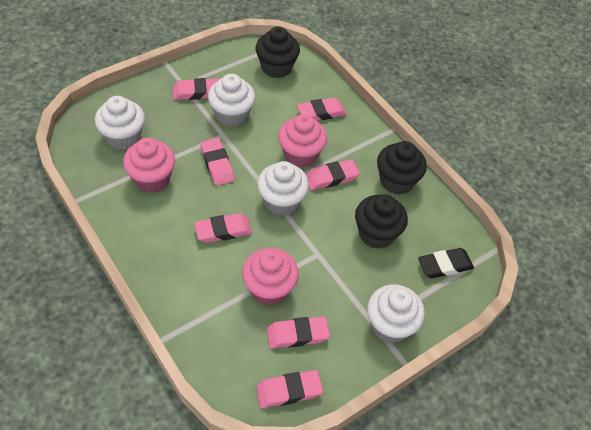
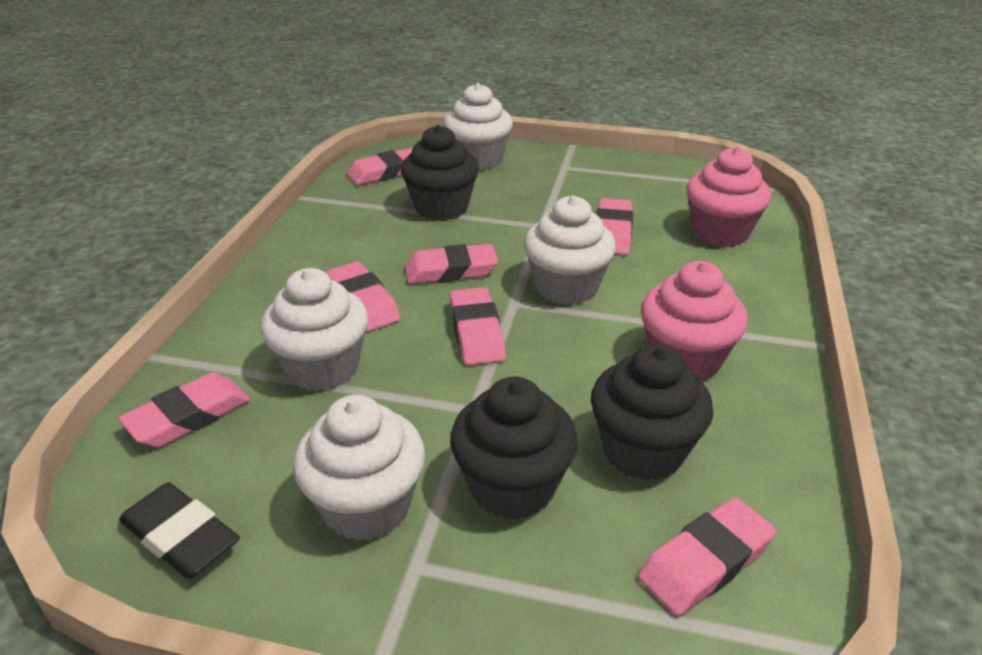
pink cupcake: [123,138,175,193] [242,248,299,305] [278,114,327,168] = 3 -> [641,261,748,381] [686,147,771,247] = 2

